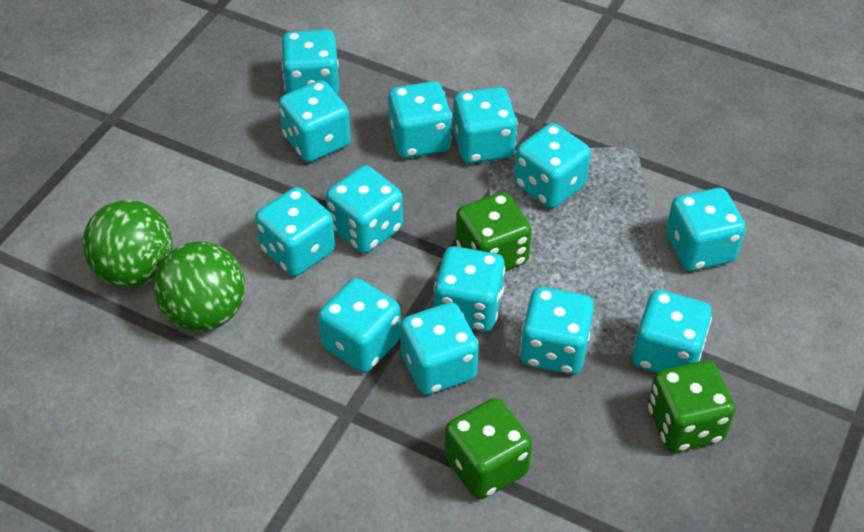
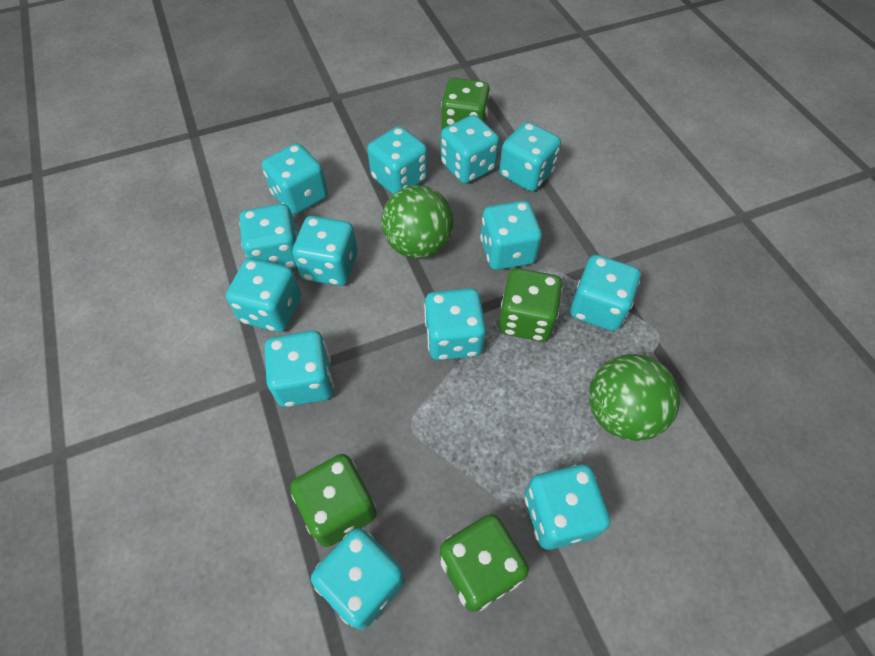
green dice: [444,398,532,499] [456,192,532,271] [648,360,735,452] = 3 -> [290,454,377,547] [440,514,529,612] [441,78,490,130] [498,268,563,342] = 4

